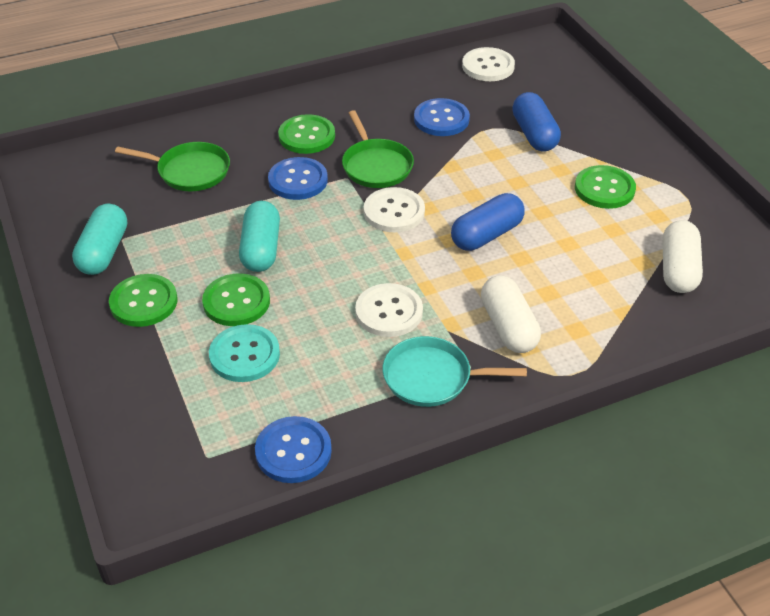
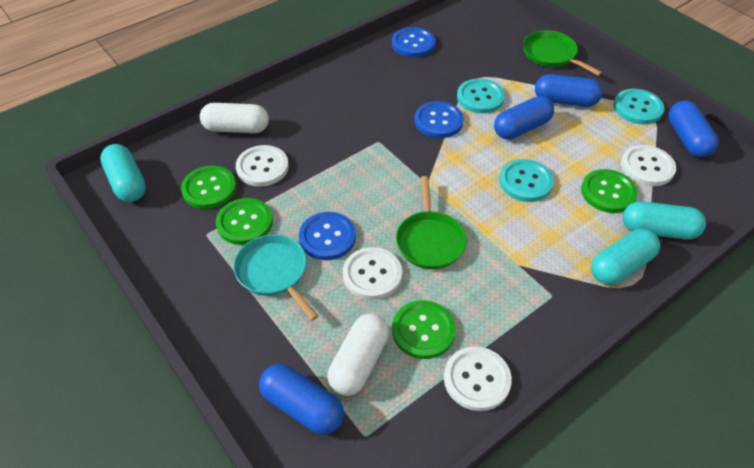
blue capsule: [451,193,524,251] [512,92,561,152] = 2 -> [259,364,344,435] [494,96,554,140] [535,74,603,107] [668,101,719,157] = 4
turquoise button: [209,324,280,382] = 1 -> [457,78,505,113] [499,159,554,202] [614,89,665,124] = 3
turquoise capsule: [72,204,127,275] [239,201,280,272] = 2 -> [100,144,146,202] [591,229,660,285] [623,201,706,240] = 3
white button: [355,283,423,337] [364,187,425,232] [462,47,515,81] = 3 -> [236,145,289,187] [343,247,402,300] [444,346,512,411] [621,145,676,186] = 4

